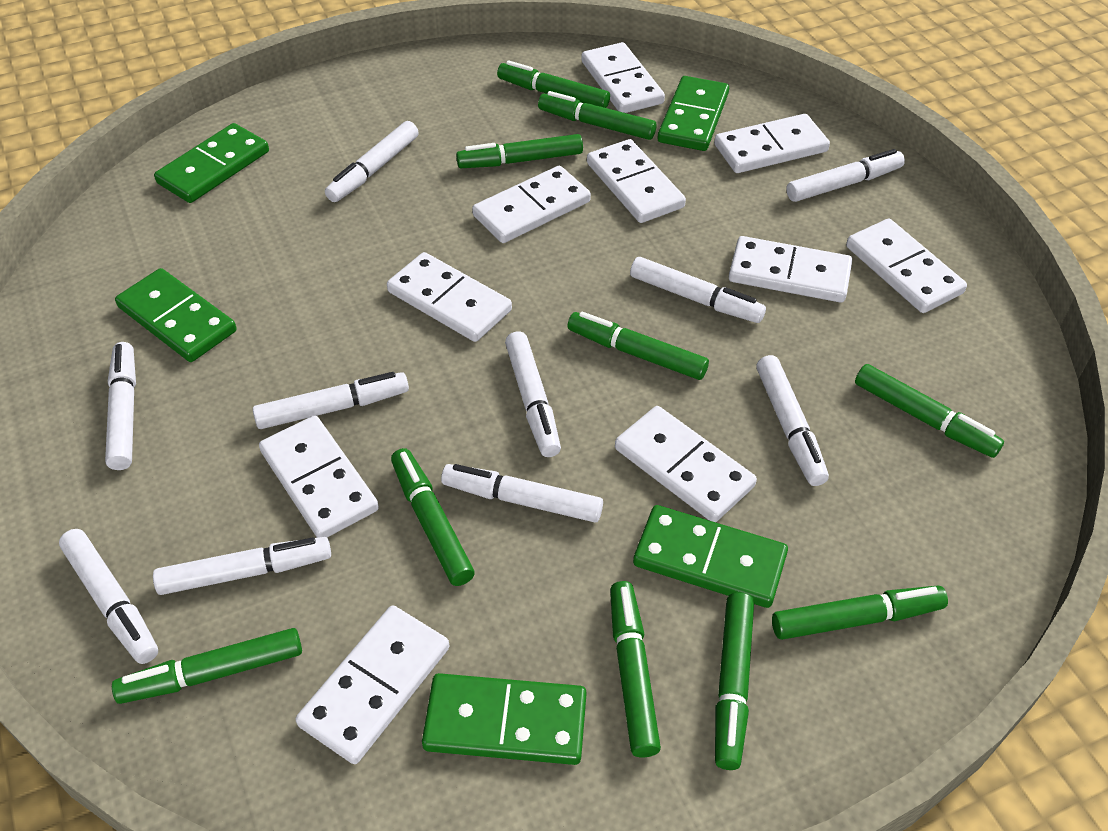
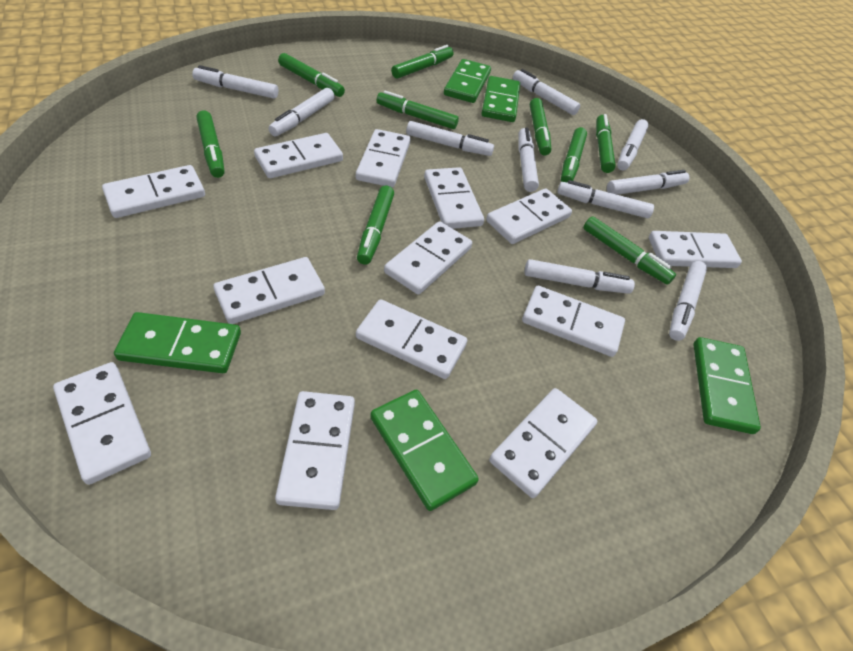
green marker: [112,628,302,704] [391,448,475,586] [456,134,583,168] [497,60,610,108] [538,91,656,140] [568,311,709,380] [610,581,661,757] [715,592,754,770] [772,586,948,640] [855,364,1004,458] = 10 -> [196,110,225,178] [278,53,345,97] [357,186,394,265] [377,91,459,129] [391,45,454,79] [530,98,551,155] [561,127,587,183] [583,216,676,285] [596,114,616,173] = 9
white domino: [259,415,379,538] [296,605,449,764] [387,252,512,342] [472,166,591,243] [581,42,665,113] [587,139,686,223] [615,406,757,522] [714,114,830,173] [729,236,852,303] [846,219,967,313] = 10 -> [53,362,151,485] [102,165,205,218] [213,257,325,324] [254,133,343,178] [275,391,355,510] [356,129,411,187] [356,299,467,379] [384,221,472,295] [424,167,484,229] [486,188,572,244] [489,388,597,498] [522,286,625,357] [649,231,742,268] = 13

